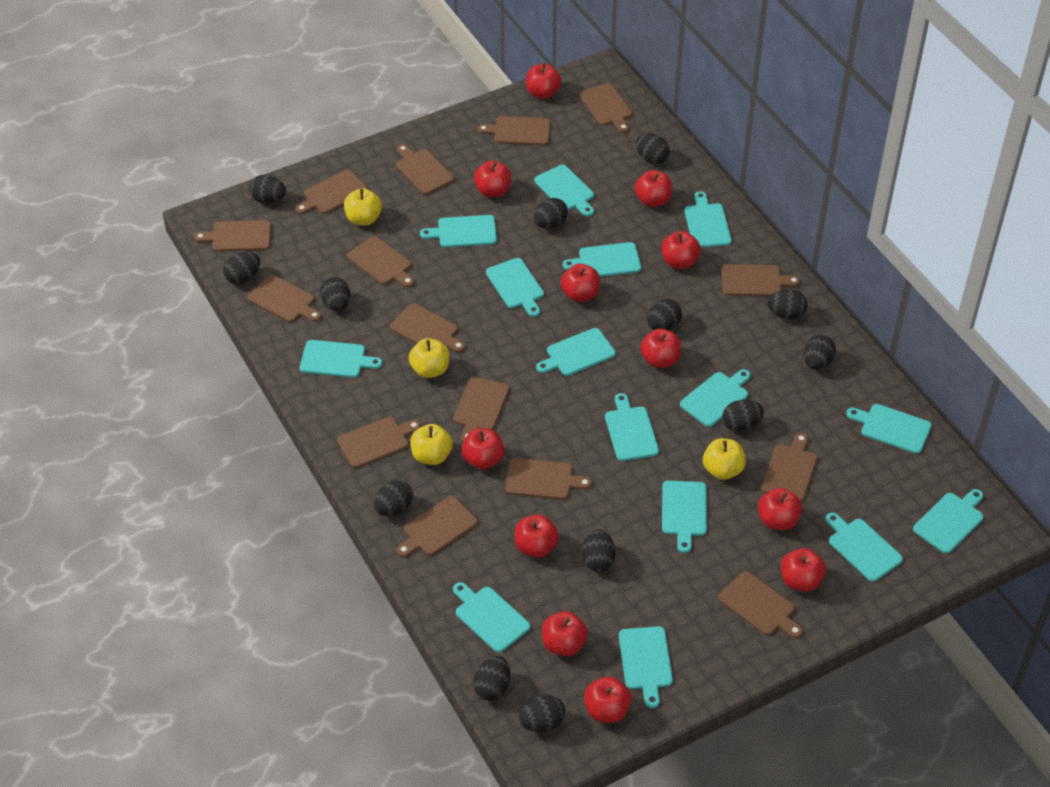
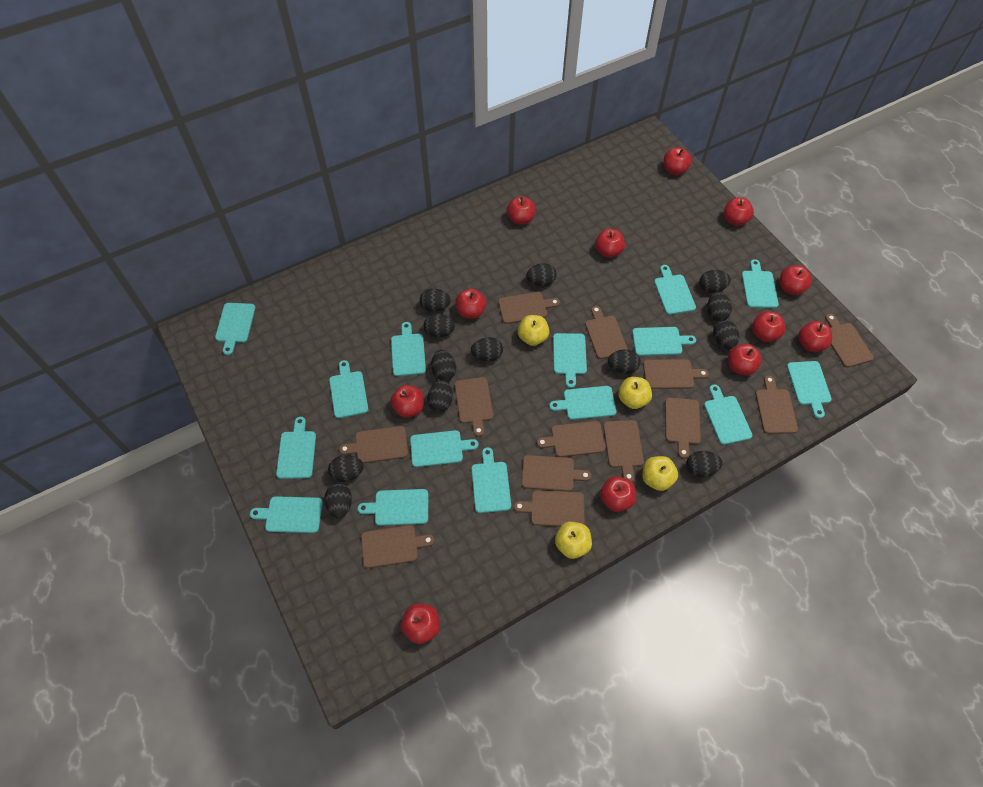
brown cutting board: [194,220,271,252] [247,275,321,322] [296,170,368,214] [337,417,421,468] [347,236,414,287] [390,303,465,352] [396,144,454,195] [396,496,478,557] [453,377,509,442] [477,116,550,146] [505,458,592,500] [579,83,633,133] [718,571,803,638] [722,264,800,296] [761,433,817,502] = 15 -> [339,426,408,463] [361,525,435,568] [454,377,493,437] [498,292,560,324] [514,490,585,527] [522,455,591,491] [537,421,606,457] [585,306,628,359] [603,420,644,482] [643,359,709,389] [665,397,701,459] [755,375,798,434] [825,314,874,368] = 13

